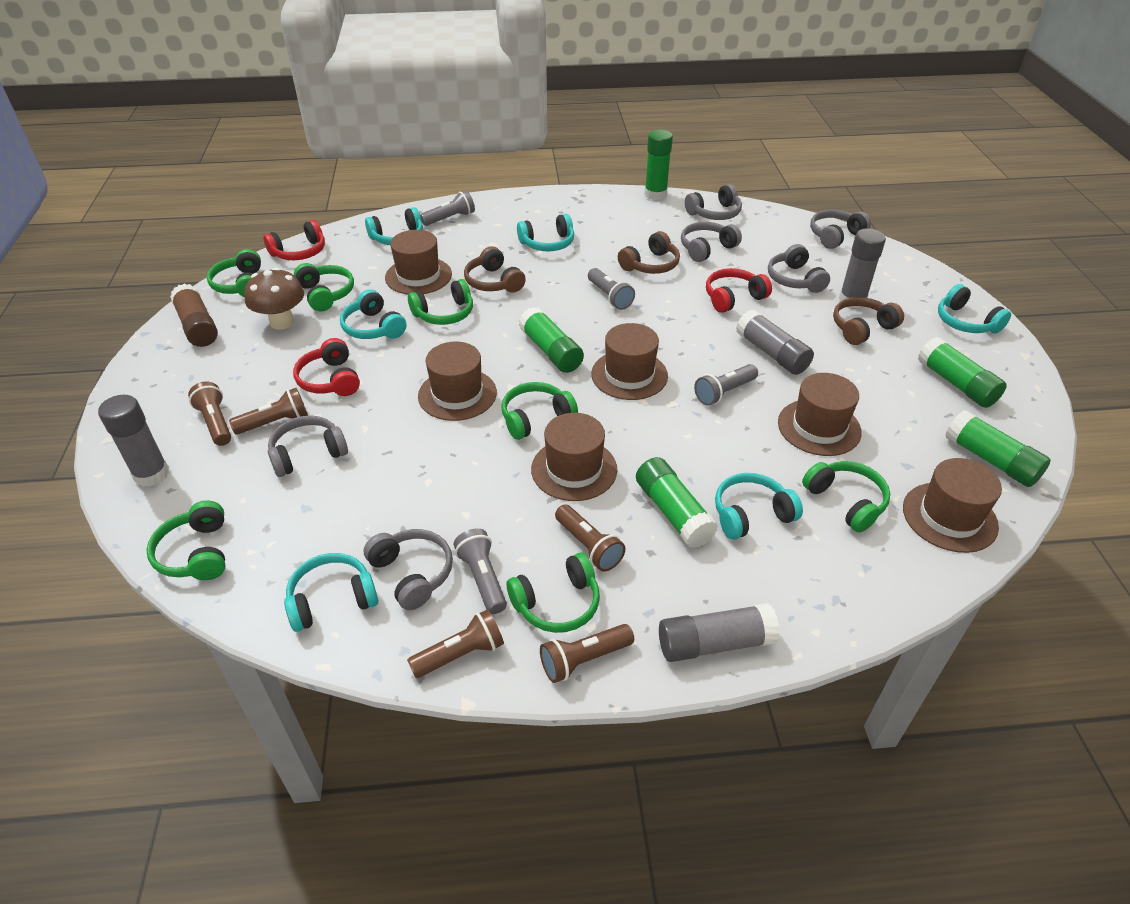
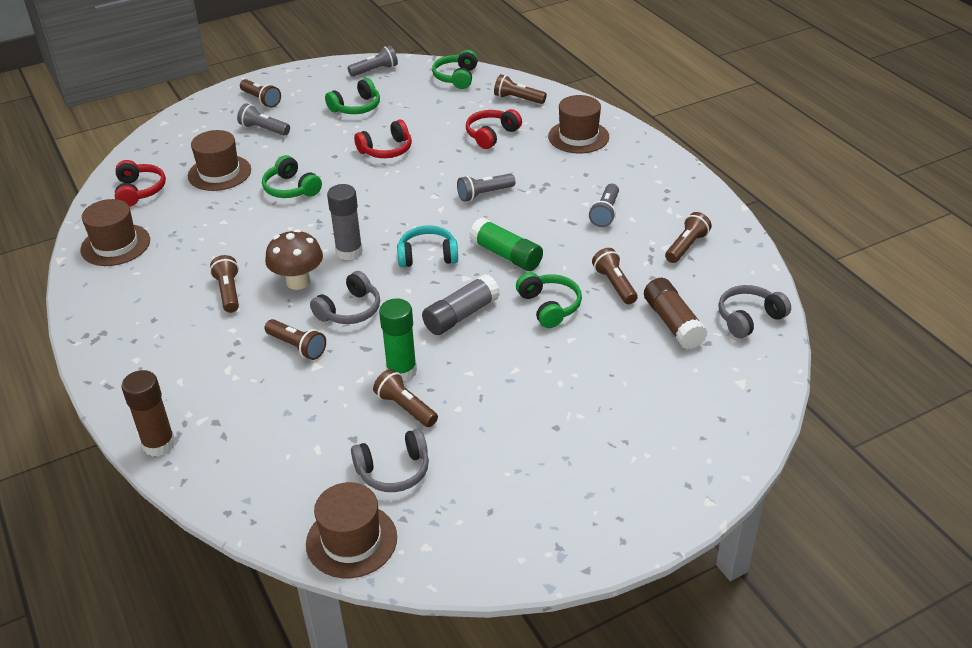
brown flashlight: [188,381,231,446] [229,388,308,435] [407,609,504,678] [540,624,634,683] [555,504,626,572] = 5 -> [210,255,239,313] [240,79,281,108] [265,319,326,360] [373,369,438,427] [494,74,547,104] [592,248,638,304] [665,212,712,263] = 7
brown glue stick: [170,284,218,347] = 1 -> [121,370,176,457] [644,278,708,349] = 2
brown hat: [385,230,452,294] [418,341,497,421] [531,413,617,501] [591,323,668,400] [778,373,862,456] [903,458,1002,553] = 6 -> [80,199,150,266] [188,130,251,191] [306,482,397,578] [548,95,609,154] = 4
brown headphones: [464,246,526,293] [618,231,680,274] [833,297,904,345] = 3 -> none = 0
green glue stick: [519,307,584,373] [636,457,718,548] [644,130,673,200] [918,337,1007,408] [945,410,1051,487] = 5 -> [379,298,417,381] [469,218,543,271] = 2
green headphones: [146,500,225,580] [207,249,261,297] [294,263,354,311] [408,279,473,325] [501,382,578,440] [507,553,600,633] [802,461,890,533] = 7 -> [262,155,322,198] [325,78,380,114] [432,50,478,89] [516,272,582,328] = 4
grey glue stick: [98,395,169,487] [659,603,780,662] [736,309,814,375] [839,228,886,308] = 4 -> [327,184,363,260] [422,274,500,335] = 2
grey headphones: [268,416,348,477] [363,529,453,610] [681,222,742,262] [685,184,742,220] [768,244,830,293] [810,210,871,249] = 6 -> [310,271,380,324] [351,429,429,492] [718,285,791,338] = 3
turquoise headphones: [284,553,378,632] [340,289,406,339] [365,207,423,245] [517,214,574,251] [715,473,803,540] [938,284,1011,333] = 6 -> [397,226,458,267] = 1

